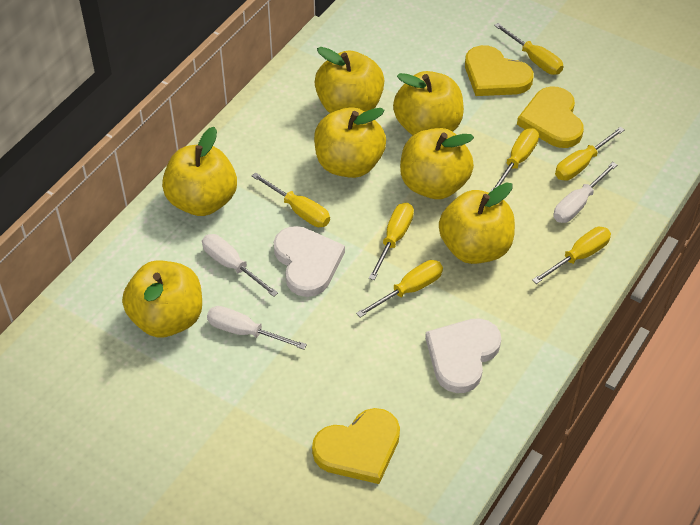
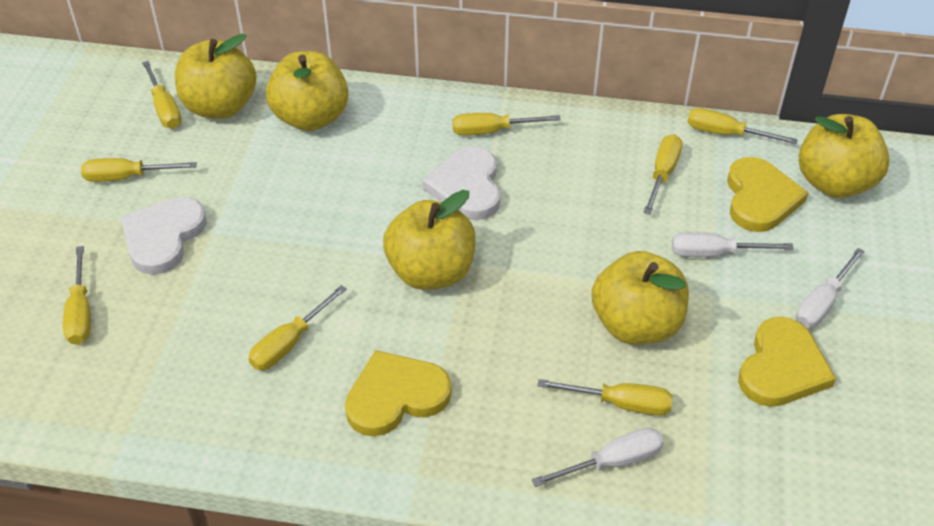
yellow apple: [122,260,202,338] [162,127,237,216] [314,107,386,178] [315,47,385,113] [393,71,464,135] [400,128,474,199] [439,182,515,264] = 7 -> [175,34,257,119] [266,51,349,131] [383,190,476,290] [592,251,689,345] [799,114,890,198] = 5
yellow screwdriver: [252,172,330,227] [356,260,443,317] [369,203,414,280] [490,128,539,192] [494,23,563,75] [532,227,611,284] [555,127,624,181] = 7 -> [63,246,91,345] [81,158,197,182] [142,61,182,128] [248,285,347,370] [452,113,561,136] [537,379,673,415] [643,134,682,214] [688,108,798,144] = 8

